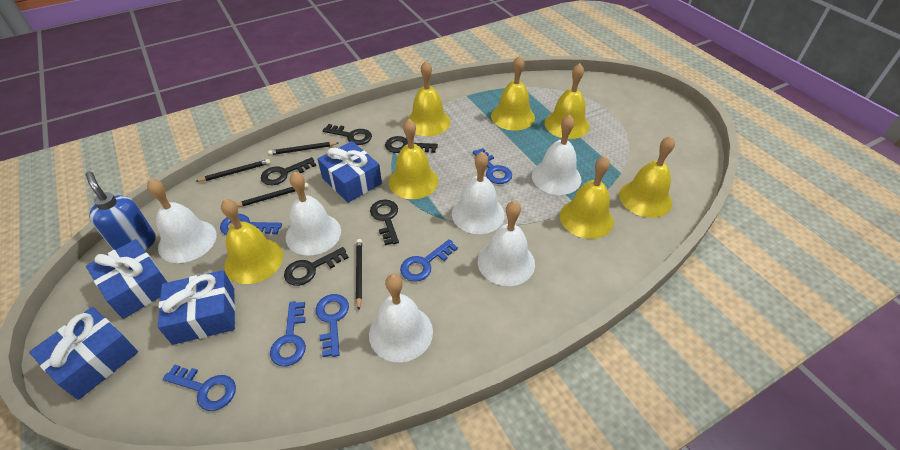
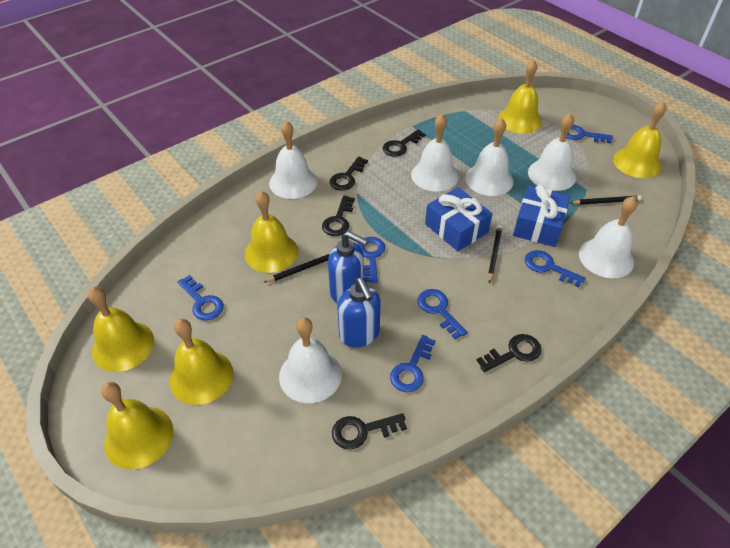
black pencil: [195,159,270,182] [237,183,309,207] [268,142,338,155] [356,239,362,310] = 4 -> [263,254,330,283] [488,225,502,283] [570,195,642,205] = 3
blue gift: [29,307,138,400] [86,239,167,319] [158,270,235,345] [317,141,382,203] = 4 -> [425,187,493,251] [513,185,570,247] = 2
blue soap dispenser: [86,171,156,250] = 1 -> [328,231,368,303] [337,278,381,347] = 2
yellow bell: [221,199,283,284] [389,119,438,199] [407,61,450,136] [491,56,535,131] [545,63,590,139] [560,156,614,239] [619,136,675,218] = 7 -> [88,287,154,372] [101,382,173,469] [170,319,233,405] [245,191,298,273] [498,59,542,134] [613,101,666,178] = 6

